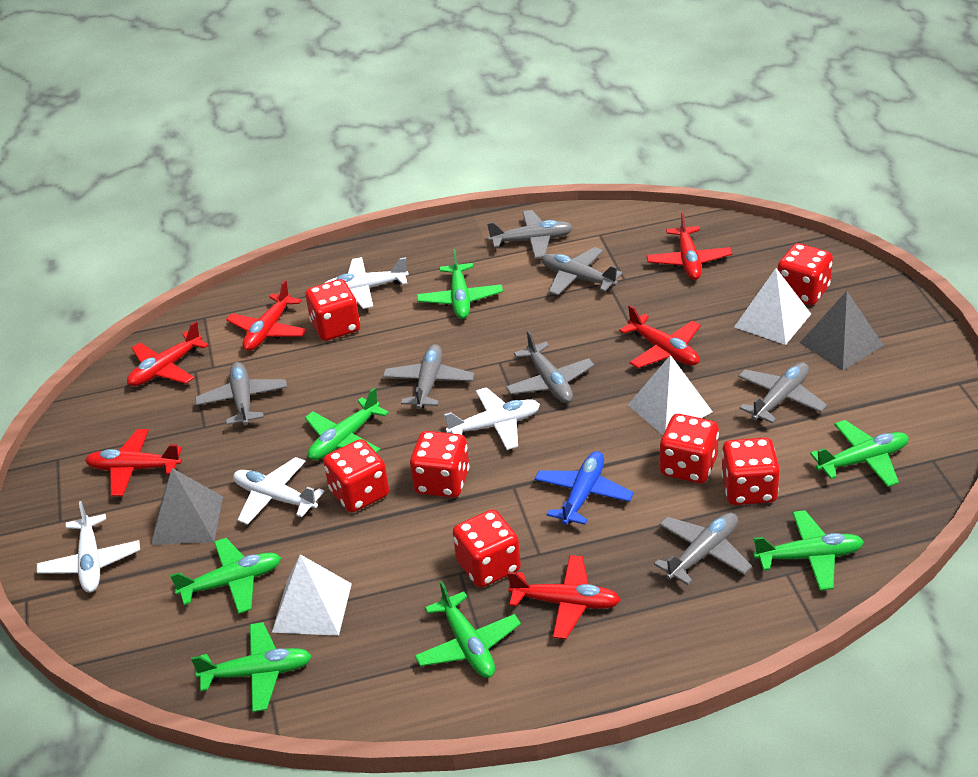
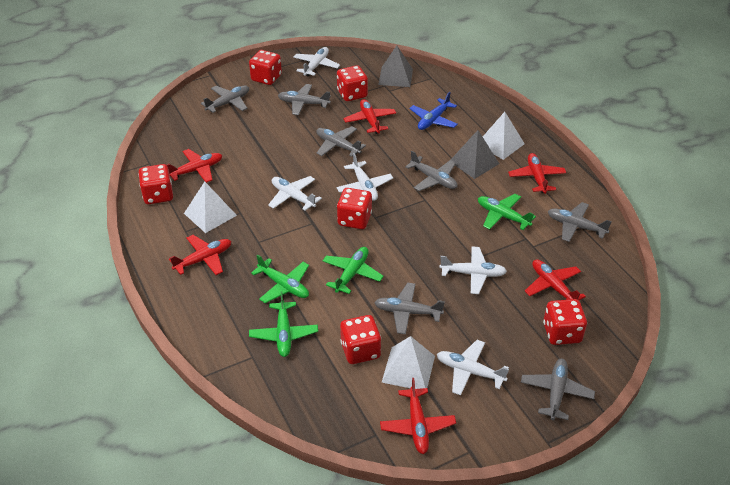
green plane: [170,538,281,614] [191,622,312,712] [305,387,389,460] [415,581,521,678] [417,249,503,319] [753,510,864,591] [810,420,909,487] = 7 -> [249,291,318,357] [251,254,309,303] [322,247,384,294] [478,194,536,230] = 4
red dice: [305,279,360,341] [323,439,389,512] [410,431,470,498] [453,509,521,588] [660,414,719,483] [721,437,780,505] [778,243,833,305] = 7 -> [138,164,173,204] [249,50,282,85] [337,65,368,101] [337,188,372,229] [340,315,381,364] [543,299,587,345] = 6
white plane: [37,501,140,592] [233,457,325,525] [325,257,409,309] [444,387,540,450] = 4 -> [268,176,322,211] [293,47,340,76] [337,153,393,201] [437,340,509,395] [439,246,507,294] = 5

